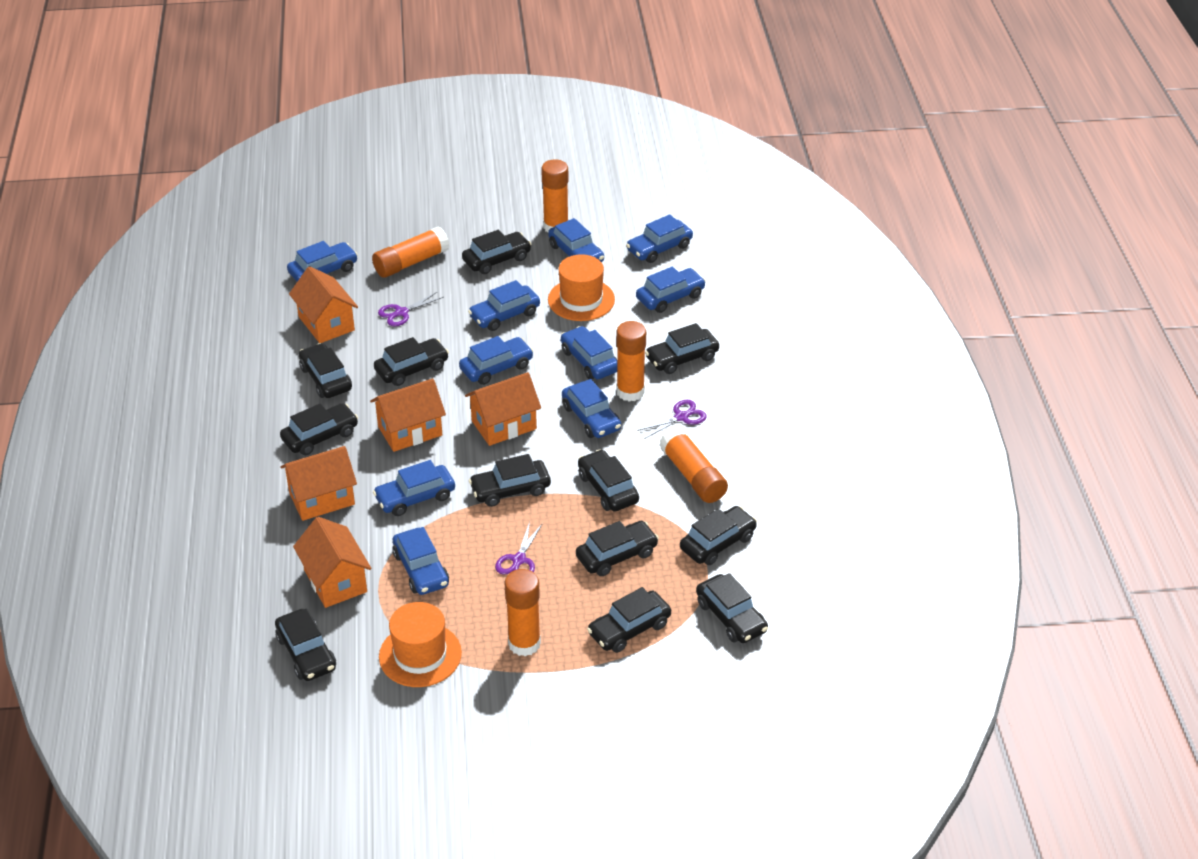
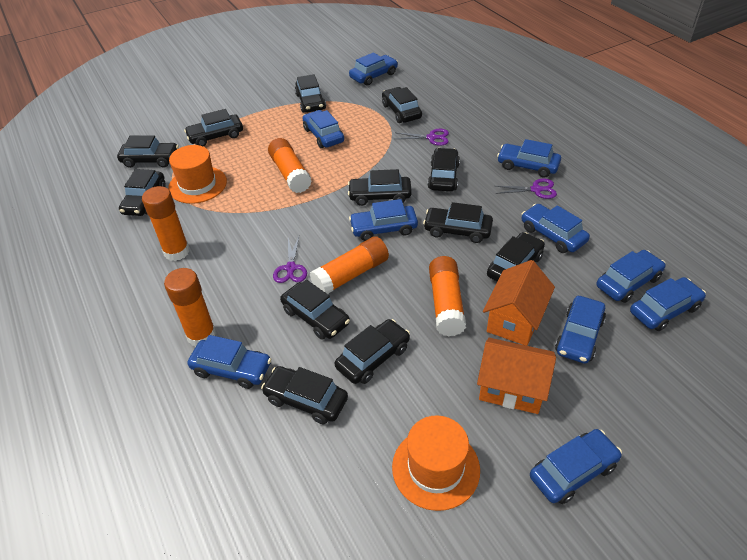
orange house: [280,446,357,521] [289,266,358,343] [293,517,371,608] [370,378,446,452] [465,372,541,446] = 5 -> [477,338,556,414] [483,260,555,346] = 2

